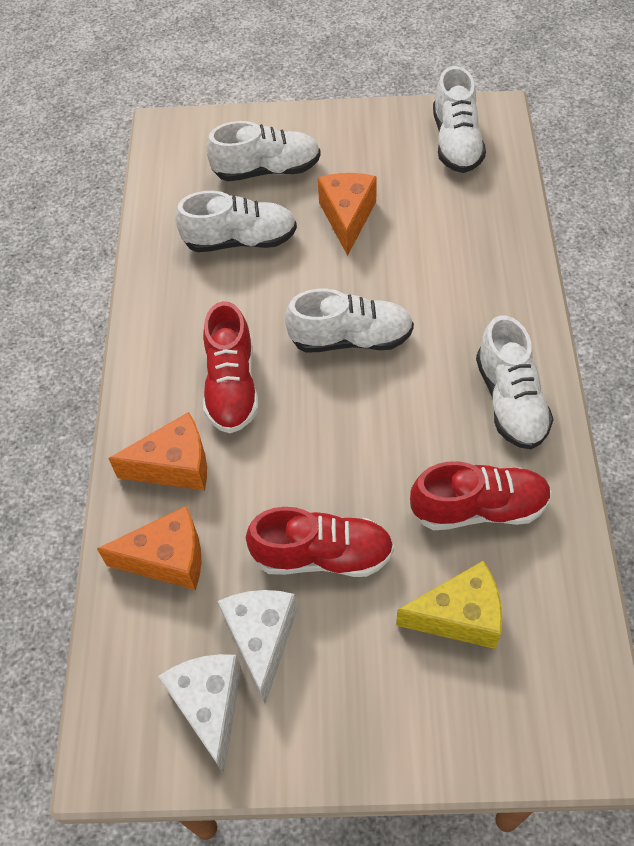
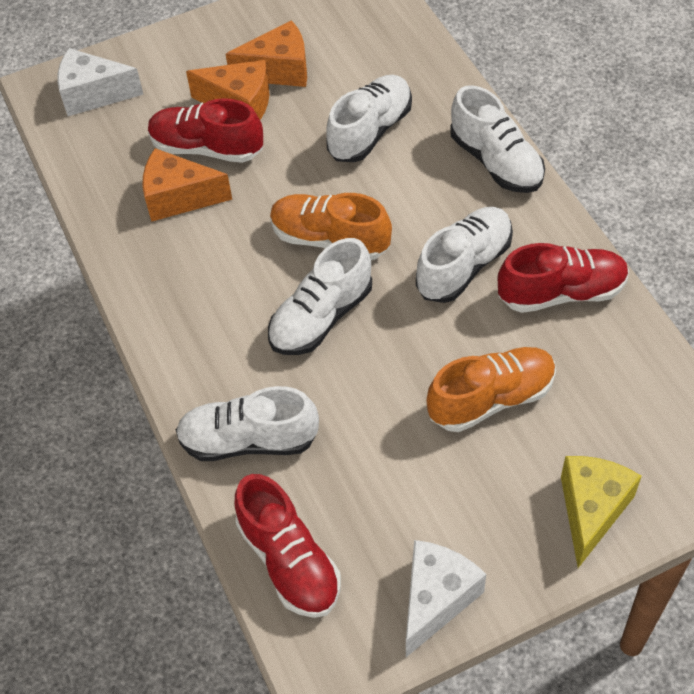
orange shoe: none = 0 -> [270,193,392,260] [427,347,556,432] = 2

